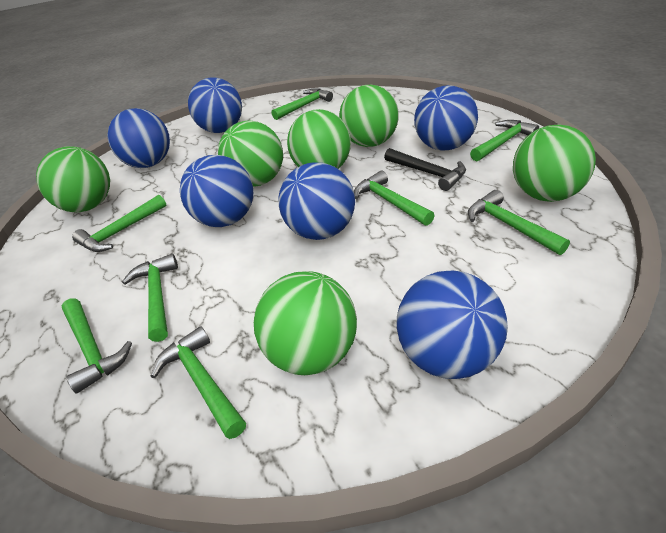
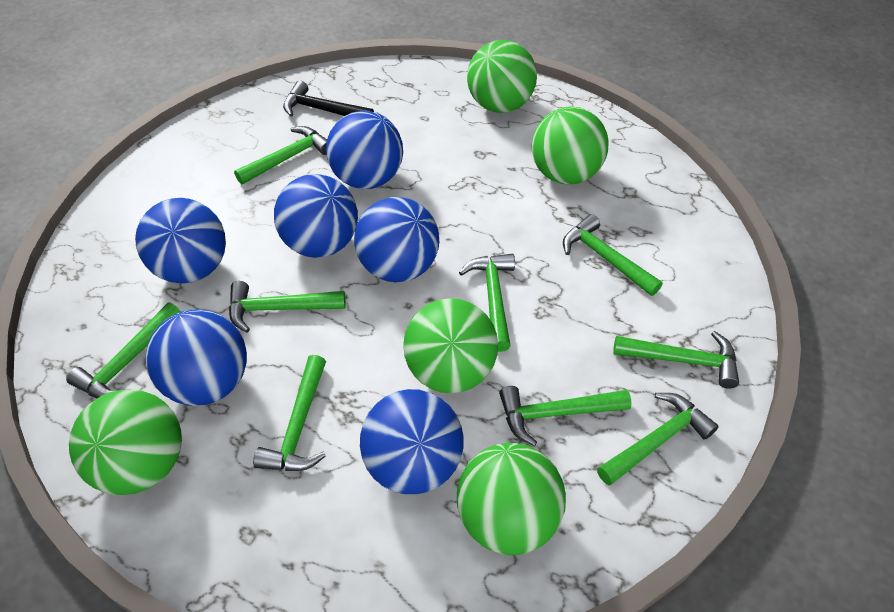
green ball: [36,146,110,212] [218,121,283,187] [254,271,357,375] [287,109,351,169] [339,85,399,147] [513,124,596,202] = 6 -> [69,389,182,495] [403,298,498,393] [457,443,566,555] [467,40,537,113] [532,107,609,184] = 5
green hammer: [62,298,132,394] [72,195,167,252] [122,254,178,342] [150,326,246,439] [272,88,333,120] [354,171,435,226] [468,190,570,255] [470,120,539,161] = 8 -> [66,302,181,398] [229,281,345,333] [234,126,327,184] [253,355,326,471] [459,254,515,352] [499,386,632,446] [563,214,663,296] [597,393,719,485] [613,331,739,389] = 9

